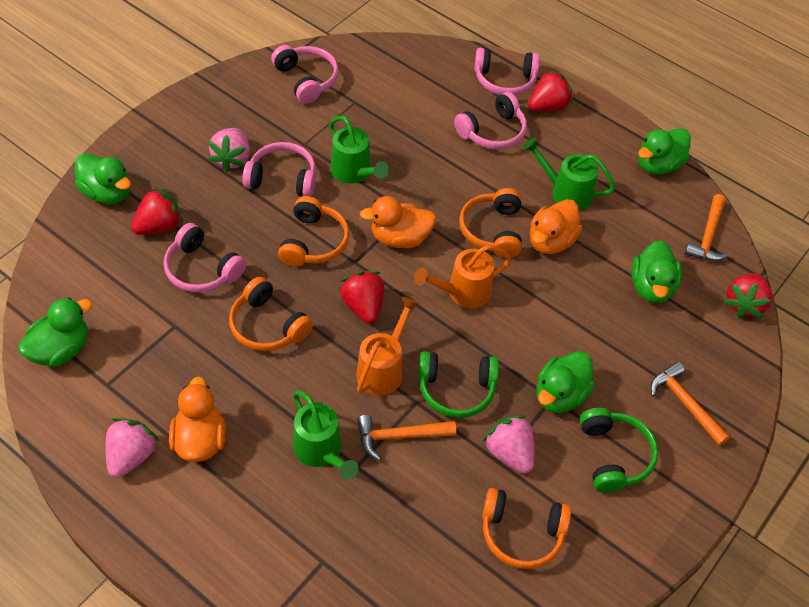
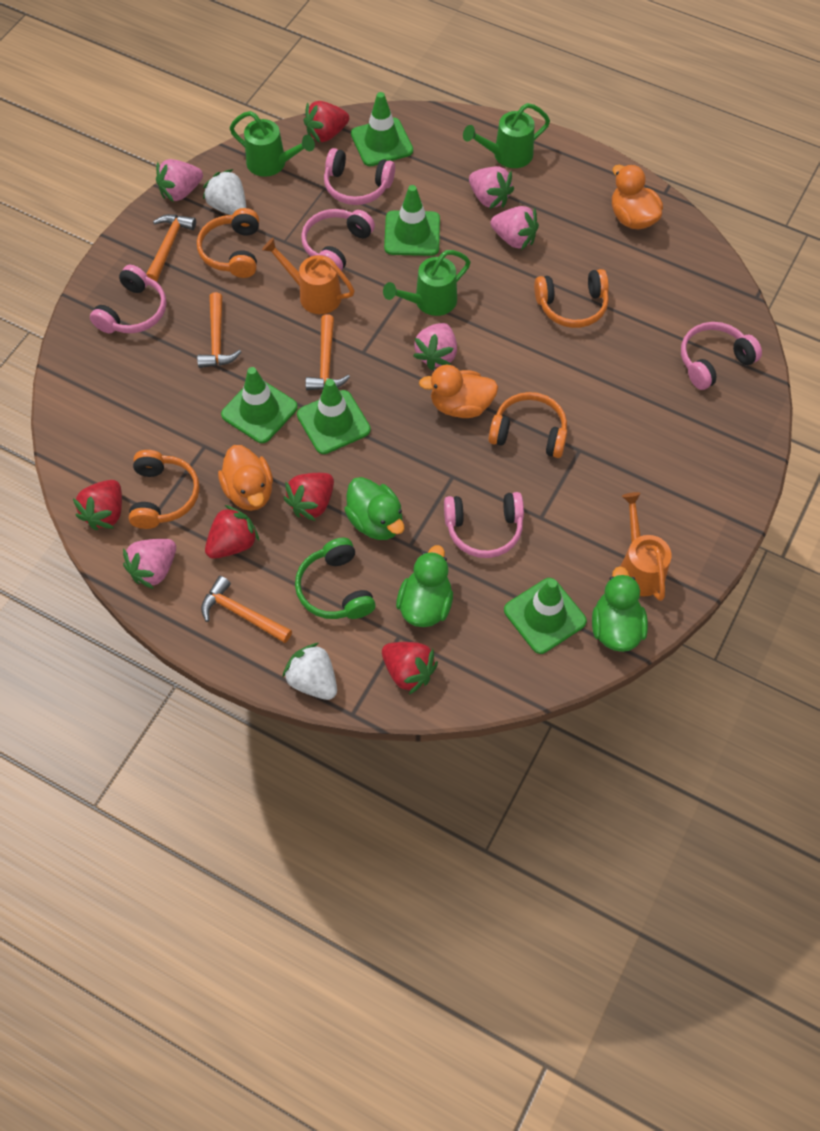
green duck: [18,298,93,367] [75,153,131,204] [536,351,595,413] [631,240,682,303] [638,128,691,175] = 5 -> [344,477,404,540] [396,545,453,627] [592,566,648,652] = 3
green headphones: [419,351,499,418] [580,408,658,493] = 2 -> [295,538,376,619] = 1
green traffic cone: none = 0 -> [221,367,298,443] [297,379,371,454] [351,92,413,166] [384,185,440,256] [504,578,587,654] = 5
orange hammer: [357,415,457,461] [650,362,730,446] [685,194,730,261] = 3 -> [147,214,196,282] [197,292,241,368] [201,576,292,643] [306,315,350,390] = 4
pink strawberry: [105,418,160,478] [208,128,250,172] [482,415,535,473] = 3 -> [123,539,176,589] [156,159,203,202] [413,323,457,370] [469,166,514,209] [491,206,539,250] = 5
red strawberry: [131,187,183,235] [339,271,384,323] [528,70,573,111] [724,273,773,318] = 4 -> [73,480,122,530] [205,505,259,559] [284,473,334,521] [303,101,349,143] [382,642,438,694] = 5
white strawberry: none = 0 -> [203,169,246,215] [282,643,337,700] = 2

